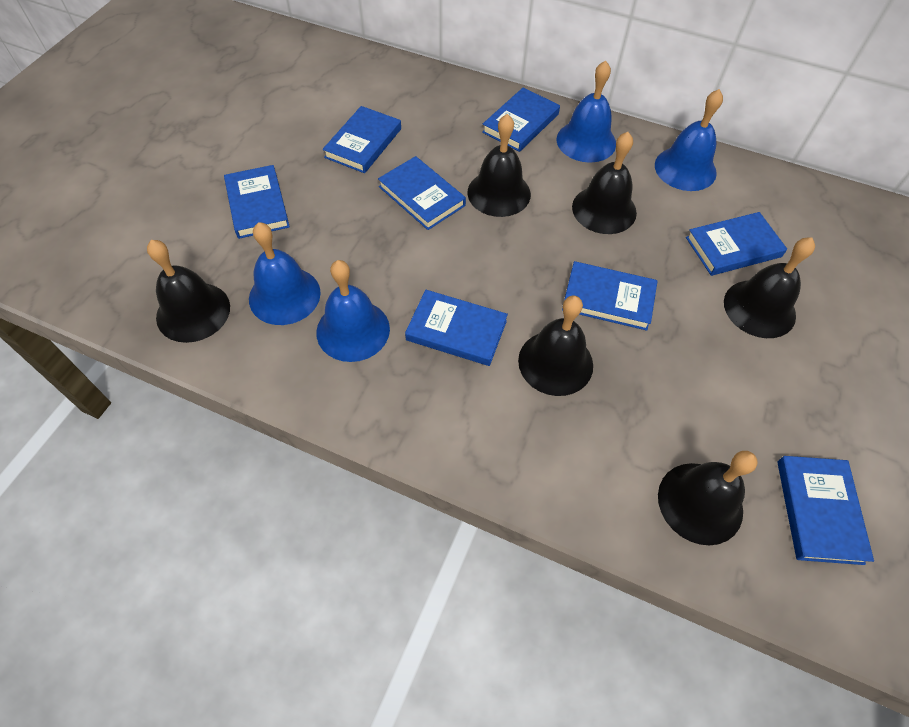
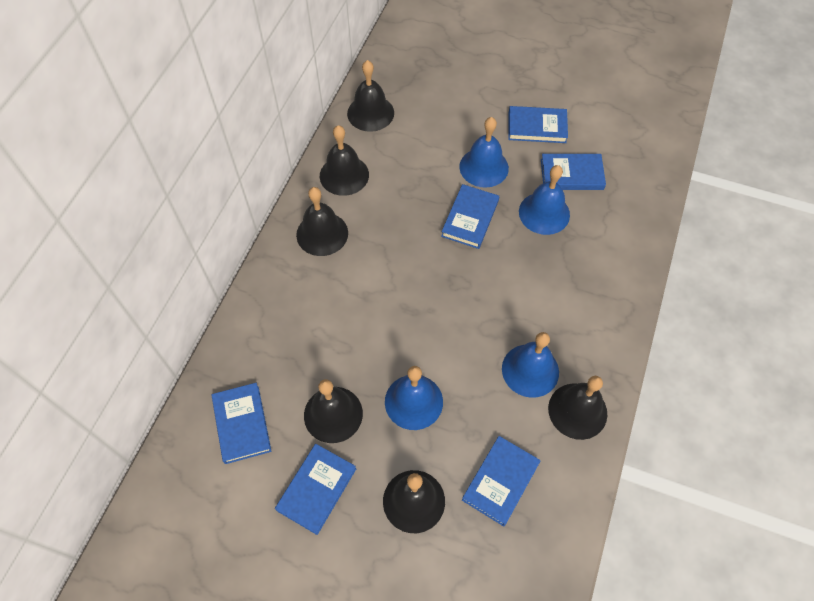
blue book: [224,165,290,239] [323,106,401,173] [378,156,466,230] [405,290,508,366] [482,88,560,152] [562,261,658,331] [686,212,787,276] [777,456,874,565] = 8 -> [212,383,271,464] [275,444,356,535] [441,184,499,249] [462,436,540,526] [508,106,568,143] [541,154,606,190] = 6

